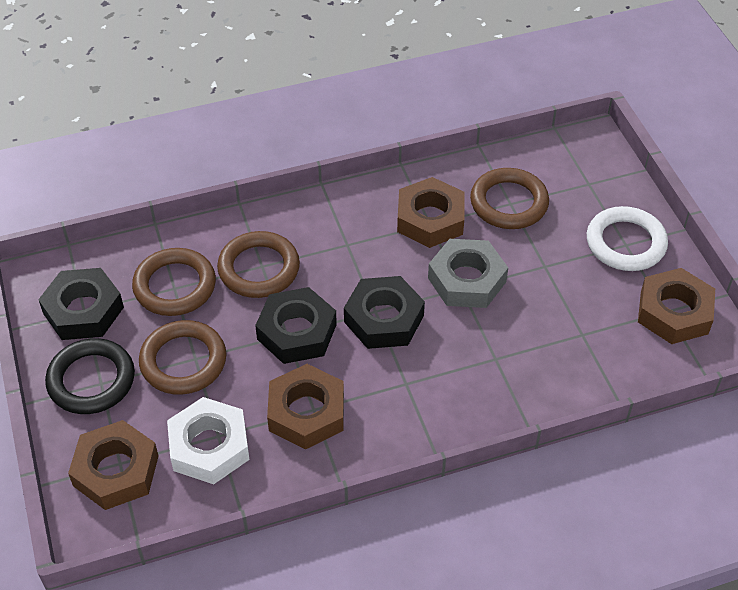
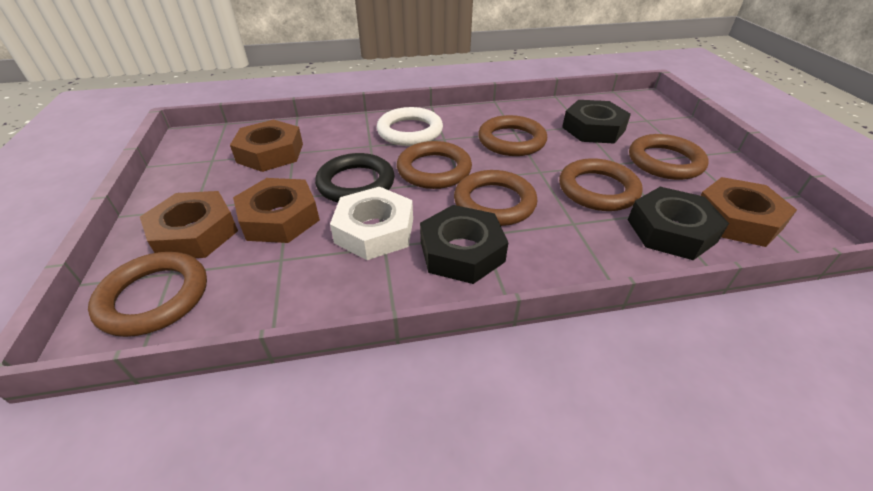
brown ring: [132,248,216,316] [139,320,226,395] [217,231,300,298] [470,168,549,229] = 4 -> [88,252,207,337] [397,141,472,189] [454,170,538,226] [478,115,547,156] [559,158,643,211] [629,134,709,180] = 6
grey nut: [428,239,508,308] = 1 -> none = 0

